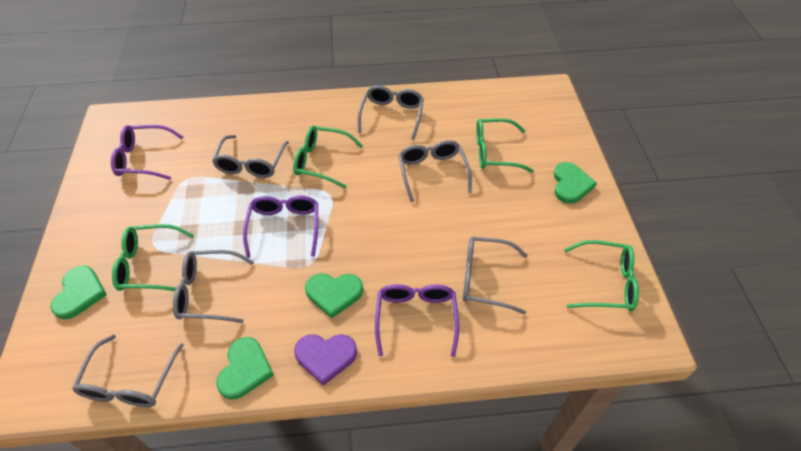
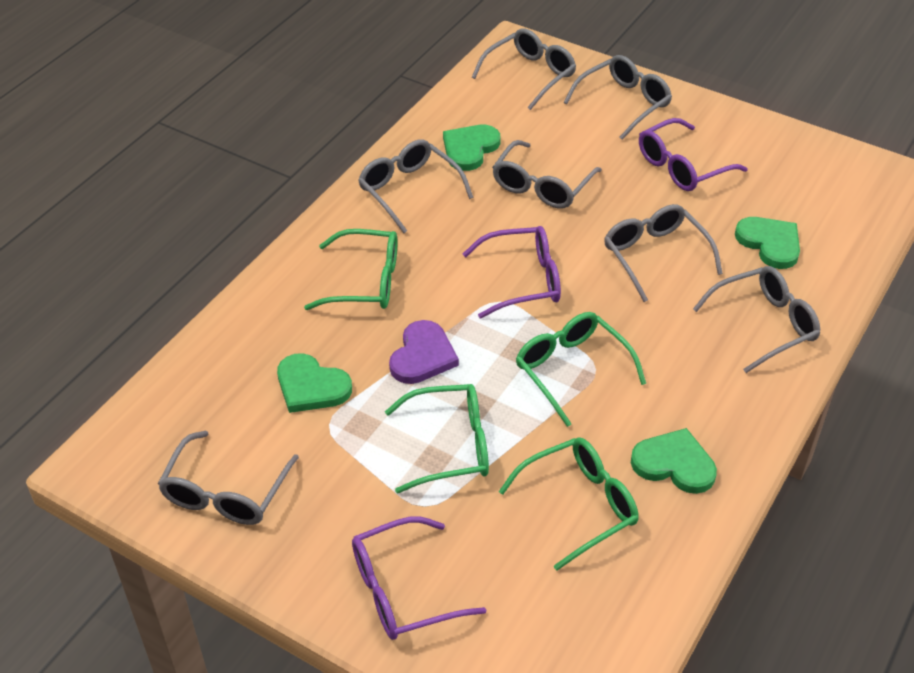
grey glasses: [72,335,183,407] [173,250,254,323] [212,135,289,178] [358,85,424,140] [398,140,472,202] [463,237,528,314] = 6 -> [158,431,299,525] [358,139,474,233] [472,28,576,110] [492,140,602,209] [564,55,672,140] [604,204,723,302] [693,266,820,373] = 7

